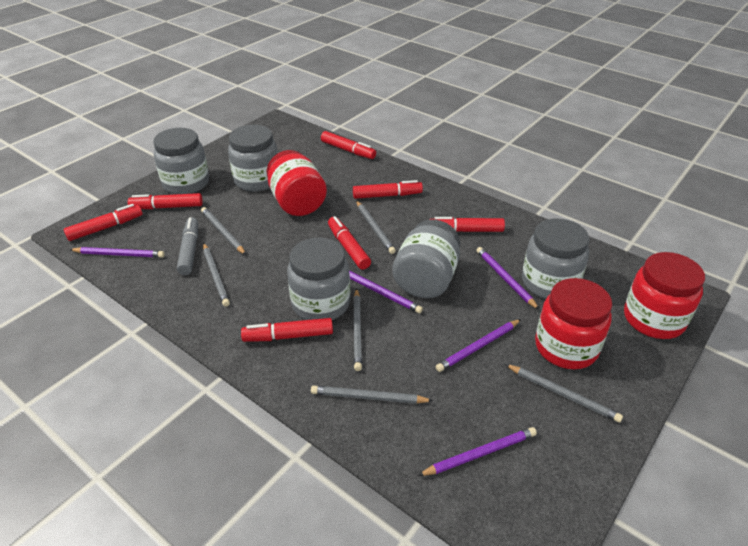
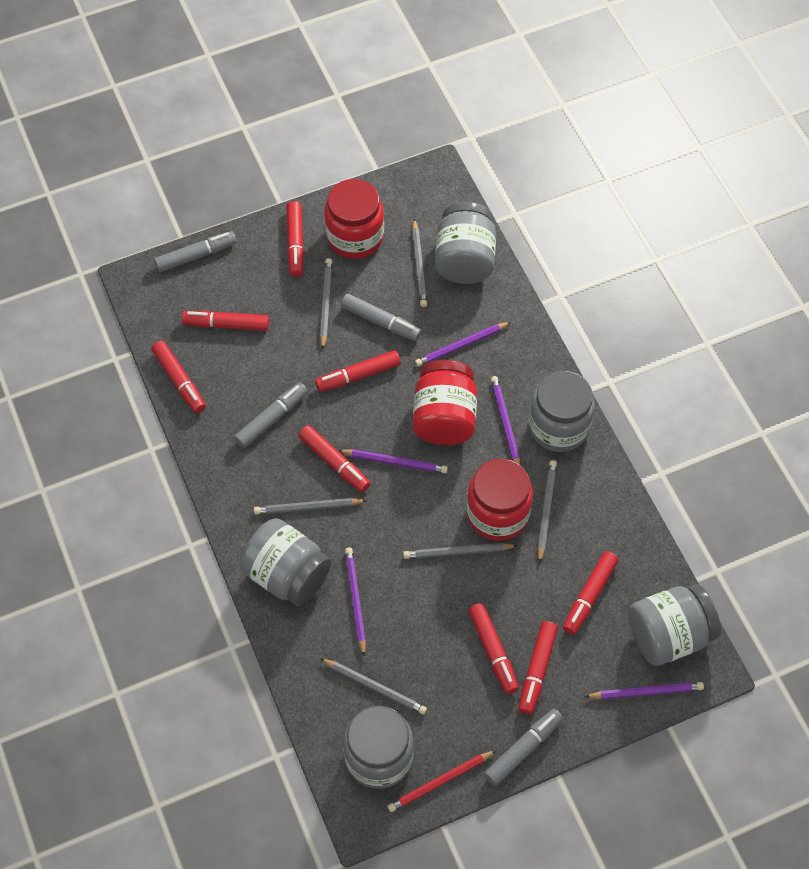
grey marker: [177,217,198,275] = 1 -> [154,231,237,272] [234,383,308,448] [341,294,421,341] [484,709,563,786] = 4
red marker: [64,204,142,241] [128,193,203,209] [241,318,333,342] [321,131,376,159] [328,216,371,270] [353,180,423,199] [429,217,505,232] = 7 -> [151,341,206,413] [182,311,269,331] [286,201,304,277] [299,425,370,492] [315,350,401,392] [468,603,519,694] [519,621,558,714] [563,551,619,635] = 8
red pencil: none = 0 -> [387,750,496,812] = 1

